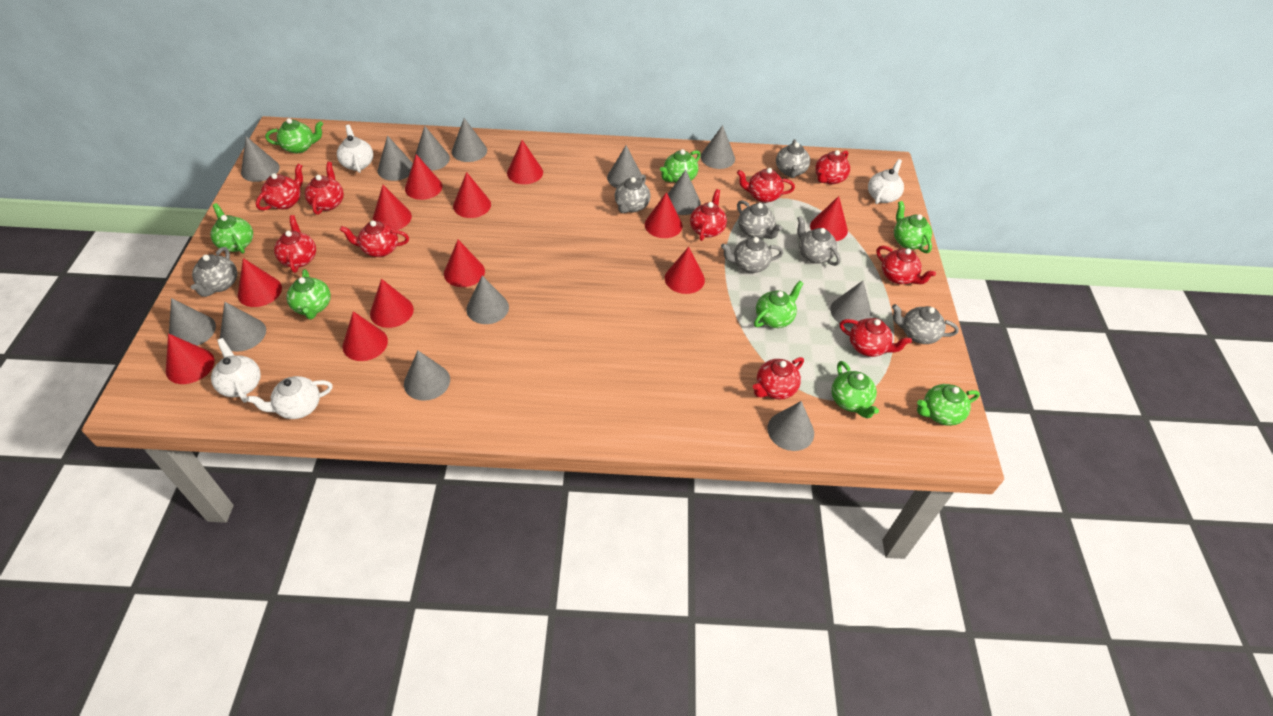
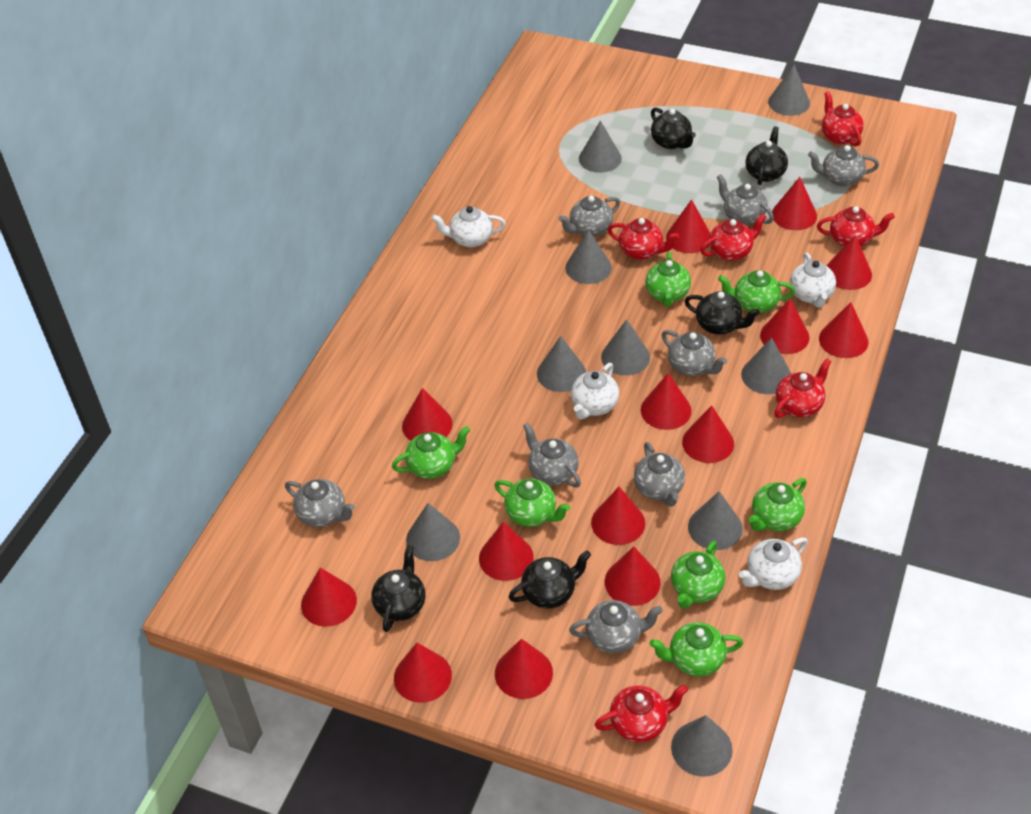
black teapot: none = 0 -> [371,545,425,632] [509,550,591,609] [651,107,696,149] [685,291,760,335] [745,126,788,185] = 5
green teapot: [211,203,253,254] [265,118,323,153] [286,269,331,320] [660,149,701,183] [754,281,804,328] [831,361,879,418] [894,201,932,253] [917,384,980,426] = 8 -> [392,426,470,479] [494,479,570,527] [645,252,691,307] [649,622,743,677] [671,541,725,609] [718,270,795,313] [748,478,807,531] = 7
grey cone: [169,298,216,346] [220,302,266,352] [241,136,280,182] [378,135,413,181] [404,351,450,401] [414,126,450,171] [452,118,487,162] [466,276,509,324] [607,145,643,188] [668,170,701,215] [701,125,735,169] [767,401,814,451] [830,281,872,328] = 13 -> [406,503,460,561] [537,336,586,392] [565,230,612,284] [579,121,622,173] [601,319,650,375] [671,715,733,777] [688,491,743,550] [741,338,791,394] [768,65,810,116] = 9
grey teapot: [191,247,237,297] [615,175,651,213] [721,237,783,273] [737,200,782,239] [776,139,810,178] [797,216,841,266] [892,304,959,344] = 7 -> [285,479,355,527] [523,423,581,487] [559,196,620,237] [569,600,663,653] [634,442,685,507] [662,330,727,376] [717,174,774,225] [808,145,879,186] = 8
red cone: [166,333,215,384] [238,258,282,307] [343,311,388,361] [370,279,414,328] [372,185,412,230] [405,154,442,200] [444,240,485,287] [453,172,491,218] [507,140,543,184] [645,192,682,238] [665,247,705,294] [810,196,848,241] = 12 -> [301,568,357,627] [394,643,452,703] [402,388,453,441] [479,522,534,581] [495,639,553,699] [591,487,645,545] [605,547,661,606] [641,373,691,430] [666,199,711,253] [682,405,734,463] [760,298,809,354] [772,177,817,230] [819,302,868,358] [827,235,872,290] = 14
red teapot: [256,163,303,210] [274,215,316,273] [305,162,344,215] [340,221,409,257] [690,189,727,241] [737,168,795,203] [753,357,804,399] [815,150,850,185] [840,318,912,357] [876,246,936,284] = 10 -> [595,685,688,742] [608,218,679,260] [700,214,766,261] [774,359,832,418] [817,206,895,247] [822,91,864,146] = 6

